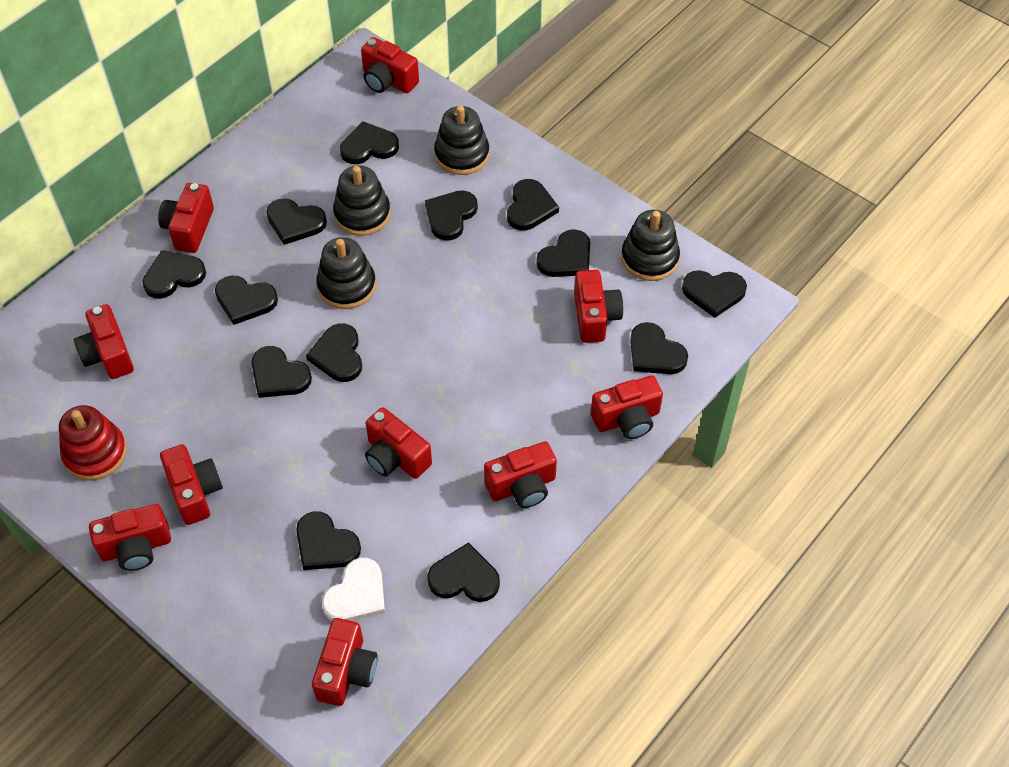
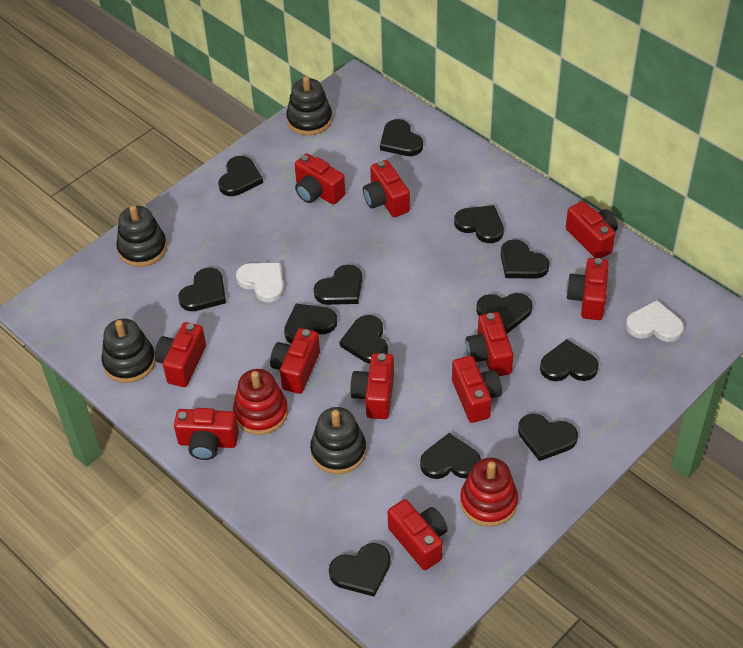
red camera: [74,304,134,379] [89,504,171,571] [158,183,214,253] [160,444,223,525] [312,618,378,706] [361,37,419,93] [365,407,432,479] [484,441,557,508] [574,270,623,343] [591,376,663,439] = 10 -> [155,322,206,387] [174,408,239,460] [270,328,320,394] [295,153,345,205] [350,353,394,419] [363,160,410,217] [388,499,448,570] [452,356,502,423] [465,312,514,376] [566,201,618,258] [566,258,609,320] = 11
red stacking toy: [59,405,127,481] = 1 -> [233,369,288,435] [460,458,518,526] = 2
white heart: [322,558,385,621] = 1 -> [236,263,284,302] [626,300,684,342] = 2

